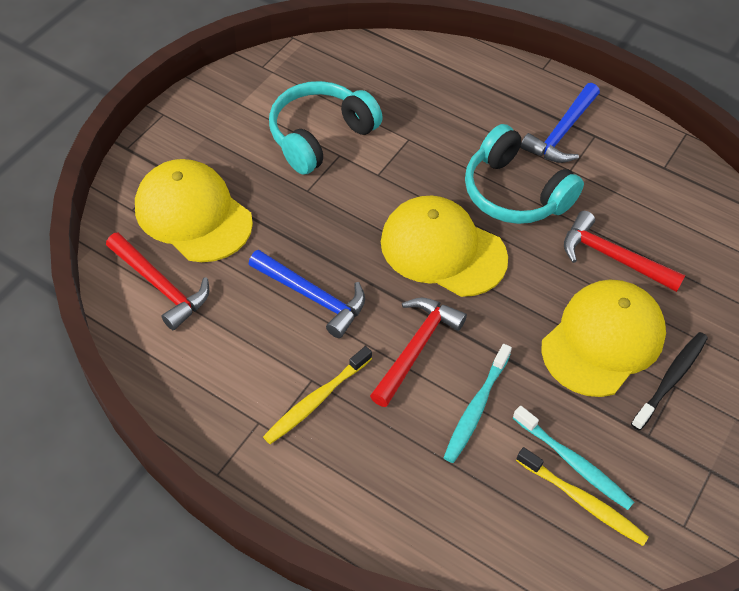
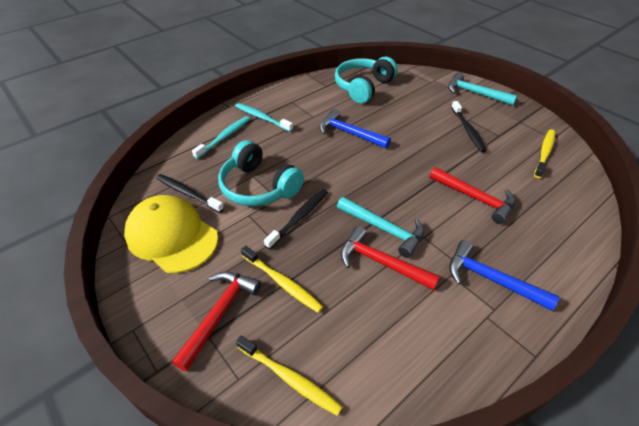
black toothbrush: [631,332,708,431] = 1 -> [156,174,224,213] [264,189,328,249] [451,101,487,153] = 3
turquoise hammer: none = 0 -> [337,197,424,258] [448,72,517,106] = 2
yellow cap: [135,159,253,262] [381,195,508,297] [541,279,666,397] = 3 -> [124,195,218,273] = 1
yellow toothbrush: [263,346,372,444] [516,447,649,546] = 2 -> [236,335,343,416] [241,246,323,313] [534,129,555,178] = 3

